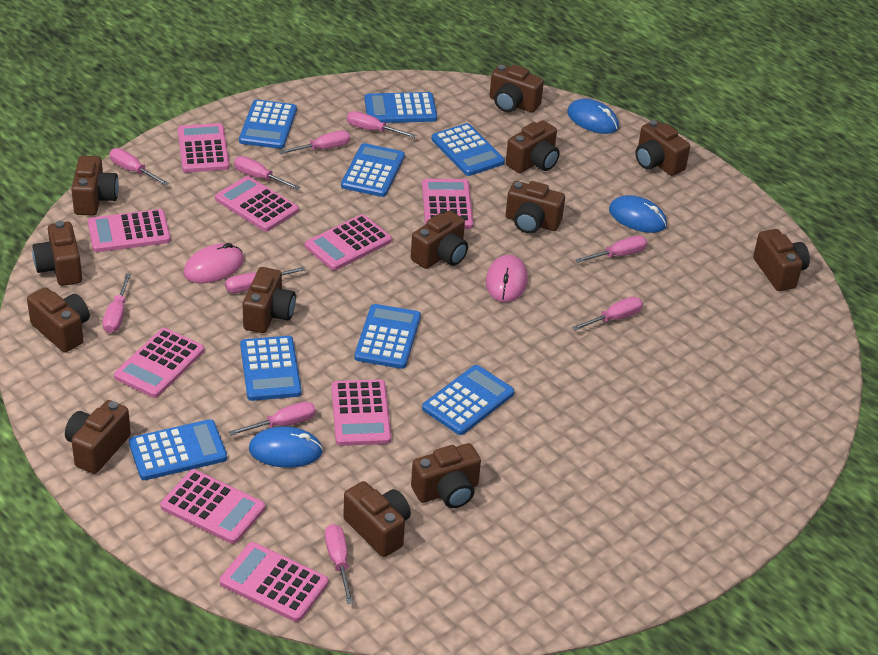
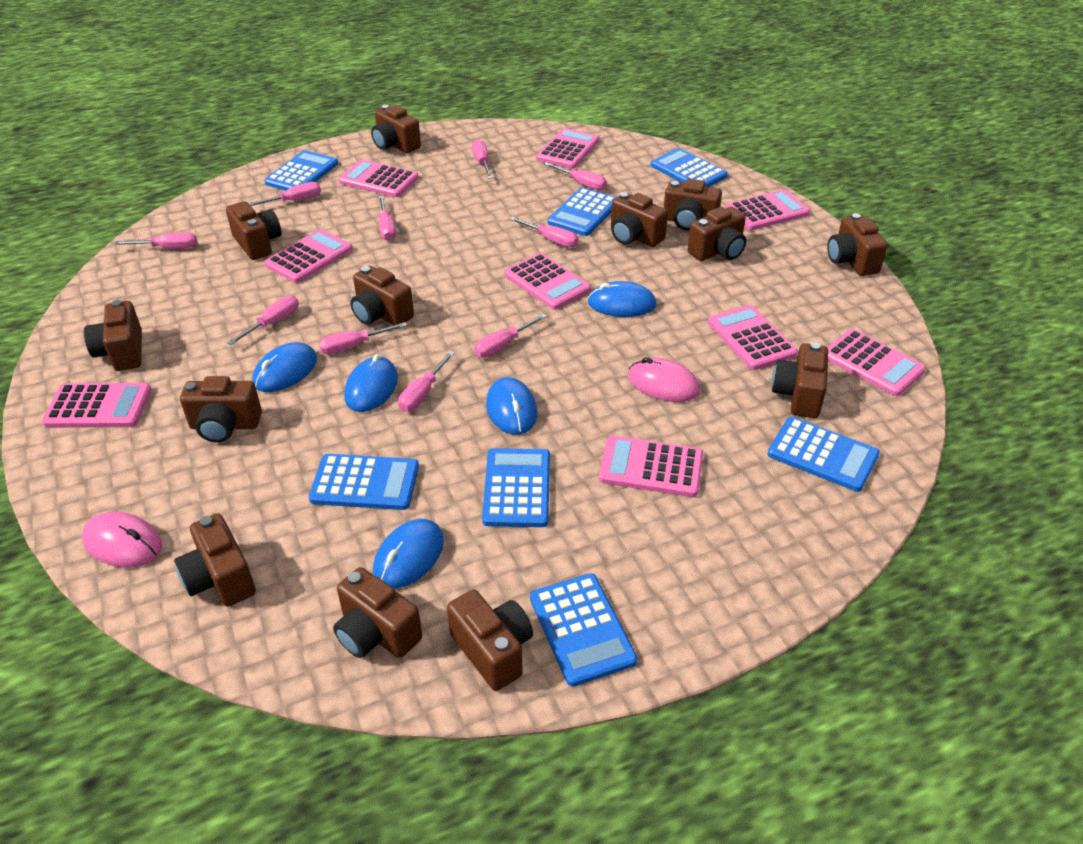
blue calculator: [129,419,227,480] [239,100,297,149] [240,336,301,401] [341,143,405,197] [354,304,421,369] [364,92,437,123] [422,365,514,435] [431,123,505,176] = 8 -> [264,150,338,191] [309,454,419,510] [482,448,550,527] [530,573,637,687] [548,187,616,236] [651,148,728,187] [767,417,880,492] = 7
blue mouse: [249,426,323,468] [567,98,619,134] [609,195,667,233] = 3 -> [252,343,317,392] [344,354,398,412] [373,519,444,589] [486,377,537,435] [588,281,657,317] = 5

